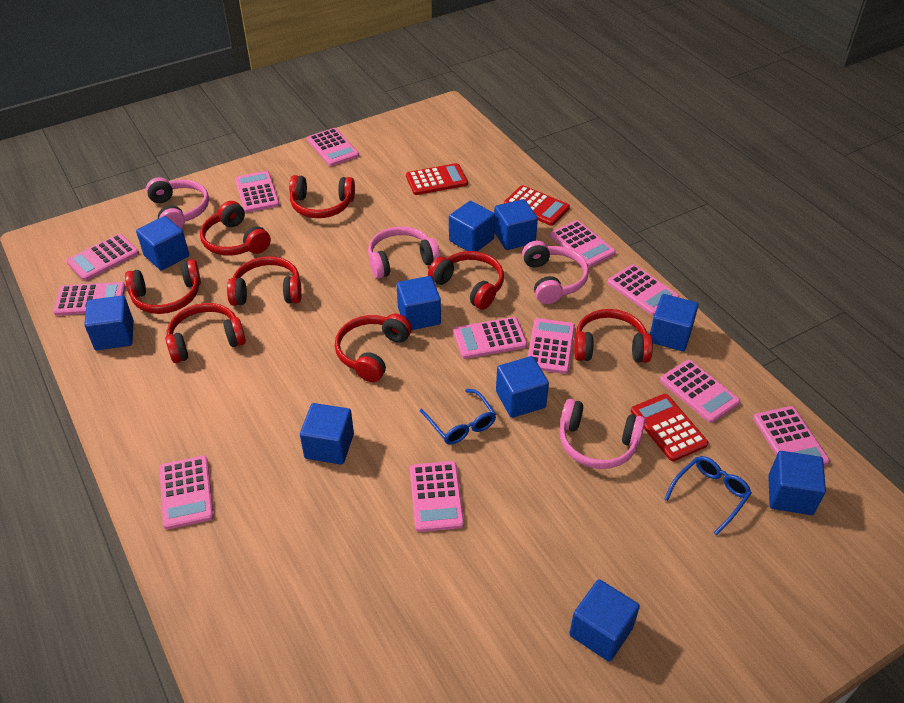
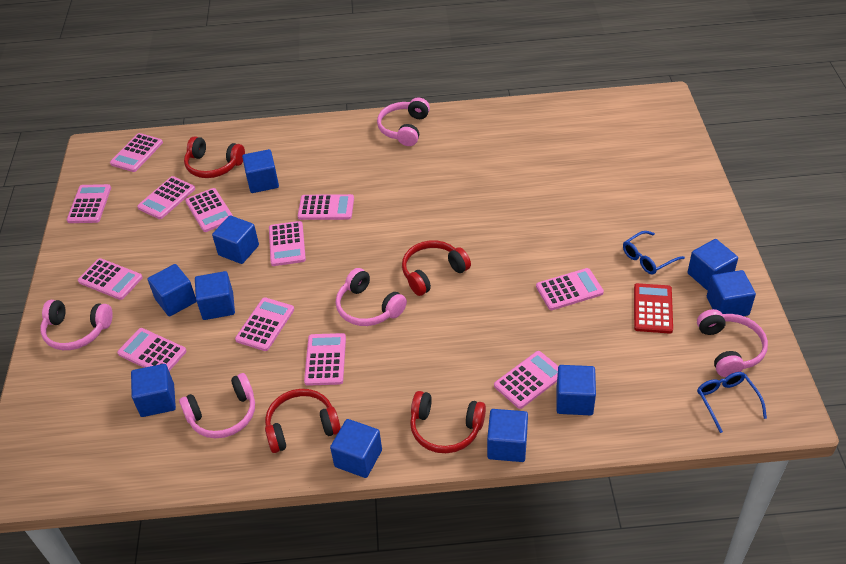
pink headphones: [146,177,209,229] [368,226,440,279] [522,241,589,304] [560,399,645,469] = 4 -> [40,300,113,350] [179,373,255,438] [336,268,407,326] [377,98,430,146] [697,309,768,377] = 5
red calculator: [406,163,468,195] [504,185,570,226] [631,394,708,461] = 3 -> [634,283,673,334] = 1
red headphones: [125,259,201,314] [165,303,246,363] [200,201,271,256] [227,256,302,306] [289,175,355,218] [335,314,412,382] [428,251,504,310] [574,309,653,363] = 8 -> [184,136,245,178] [265,389,341,453] [402,240,471,296] [410,391,486,453] = 4

